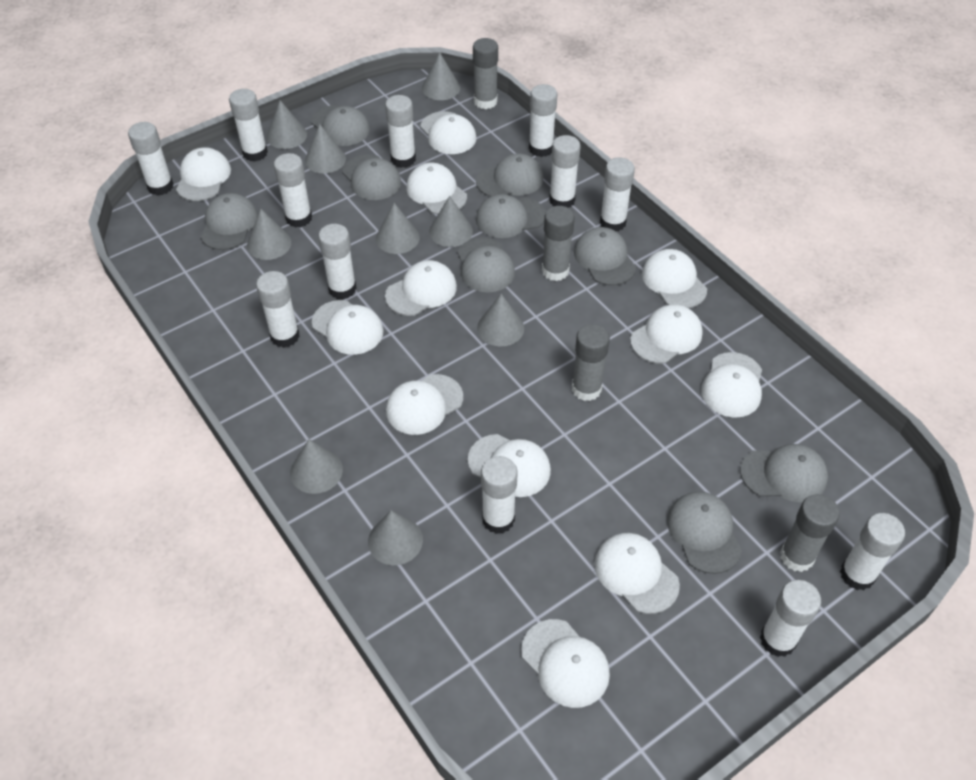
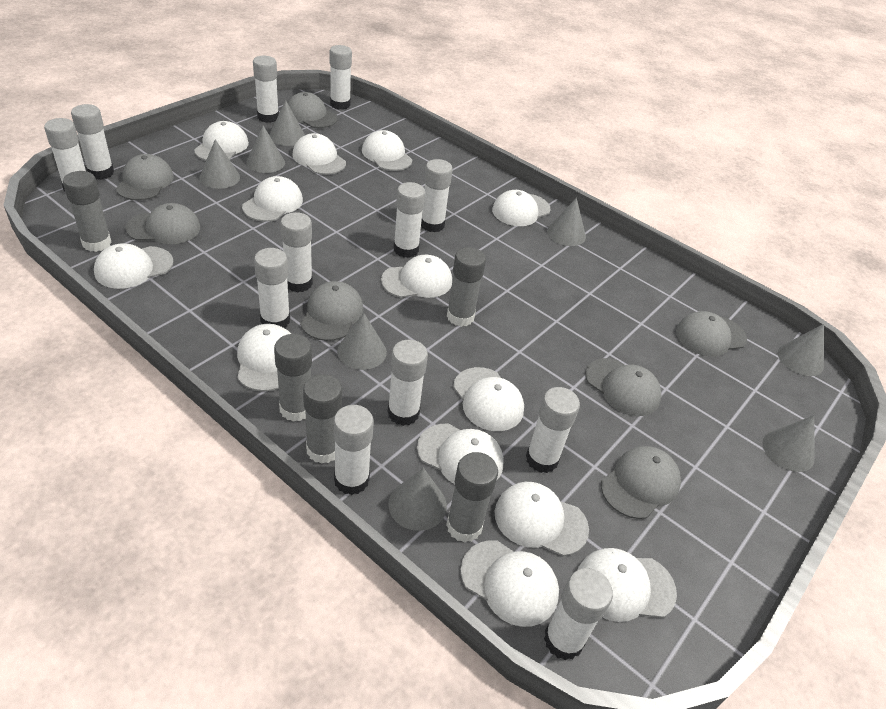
grey cap: [201,193,258,250] [311,105,370,146] [342,154,401,200] [457,238,515,292] [476,153,543,197] [476,194,546,238] [574,227,636,285] [667,492,742,574] [740,444,828,502] = 9 -> [116,154,174,201] [125,203,200,244] [287,92,338,128] [300,281,363,341] [585,358,662,416] [601,446,681,519] [676,311,747,357] = 7
grey cone: [247,209,291,260] [267,100,307,149] [290,439,343,494] [305,124,346,173] [368,510,423,565] [376,203,420,254] [422,52,460,100] [429,196,473,247] [477,294,524,346] = 9 -> [199,139,240,189] [246,125,285,173] [269,100,305,146] [337,313,387,370] [388,468,447,531] [547,198,586,246] [762,415,815,472] [778,324,824,376] = 8
grey glue stick: [473,38,498,109] [542,206,575,281] [572,324,610,401] [780,494,840,572] = 4 -> [63,171,112,252] [274,334,312,422] [303,374,342,464] [446,452,498,543] [447,247,486,327] = 5
white cap: [176,147,231,201] [312,300,384,355] [385,260,457,316] [386,374,463,435] [406,163,467,214] [420,111,477,154] [468,434,551,497] [521,619,610,708] [594,533,680,614] [630,304,703,364] [642,249,707,309] [701,352,762,418] = 12 -> [94,243,173,289] [194,121,249,161] [237,324,291,391] [242,176,303,222] [292,133,346,175] [362,130,412,171] [381,255,452,298] [417,424,504,484] [453,367,524,431] [460,540,559,627] [492,190,551,226] [495,482,589,556] [578,548,677,622] = 13

